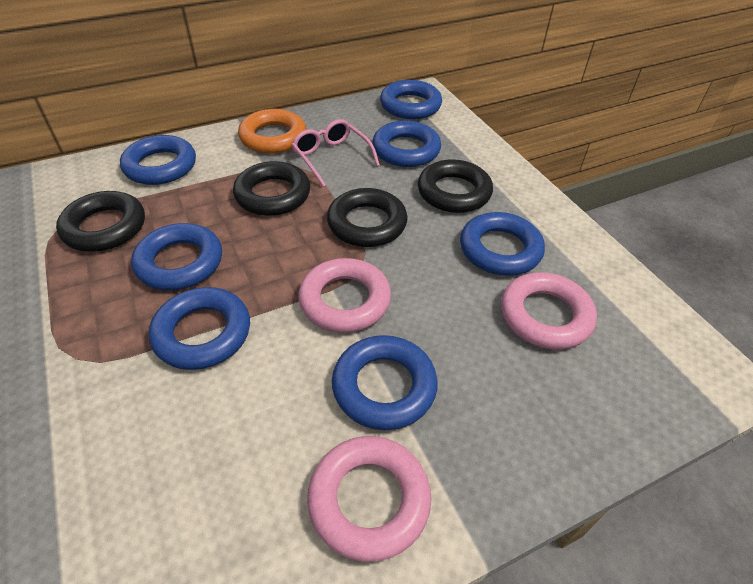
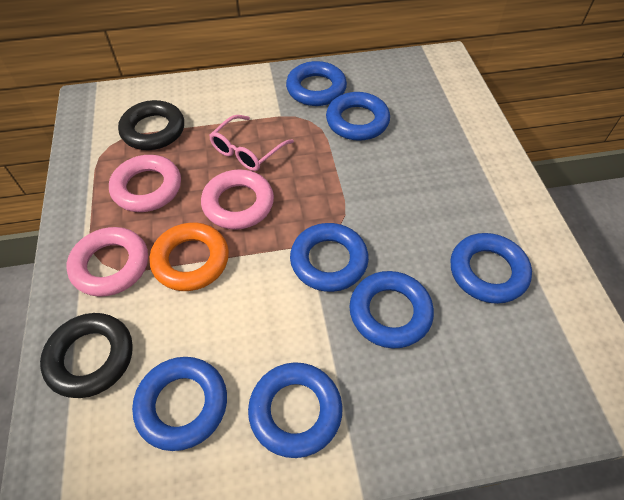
black ring: [56,191,145,252] [233,161,310,216] [327,188,407,247] [418,159,493,213] = 4 -> [40,313,133,398] [118,100,184,150] = 2

